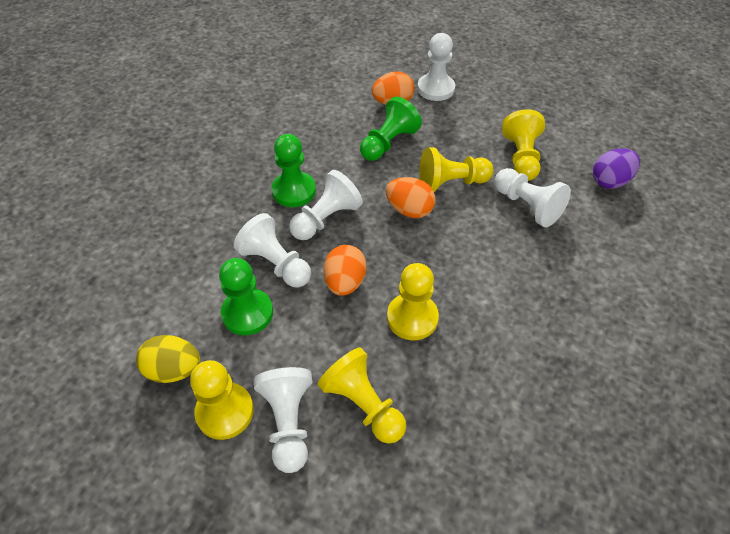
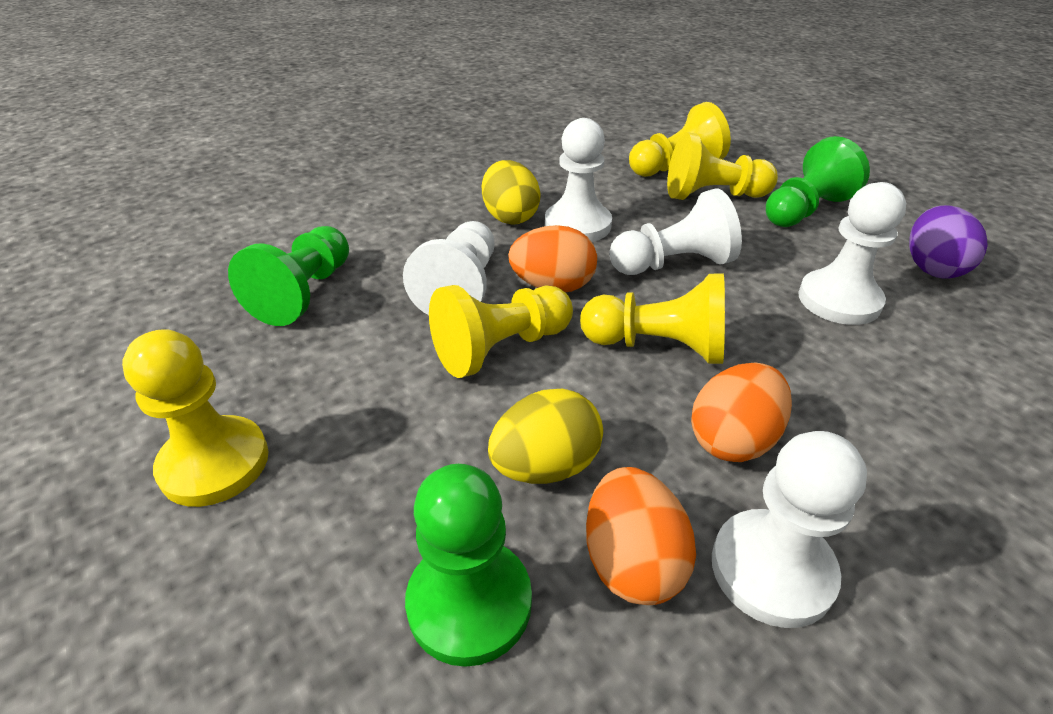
yellow egg: [136,335,200,383] = 1 -> [482,160,541,225] [488,388,603,484] = 2

